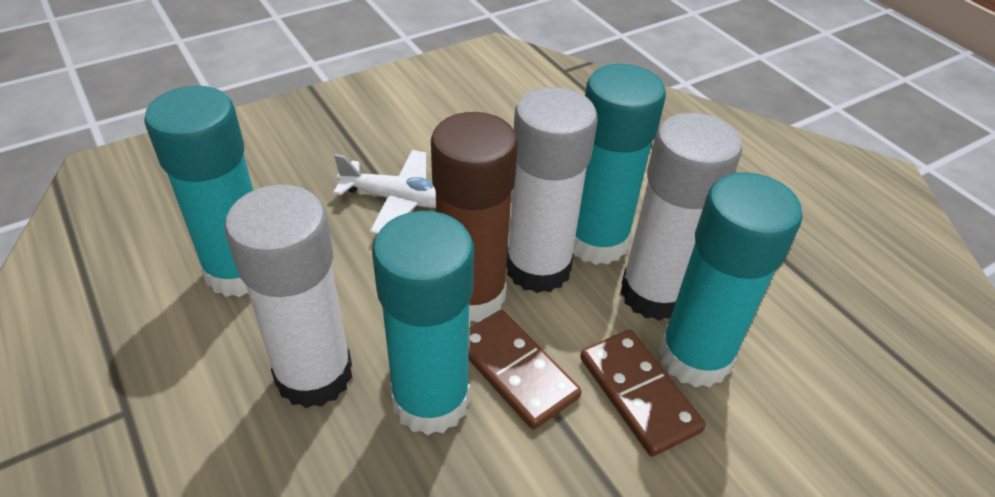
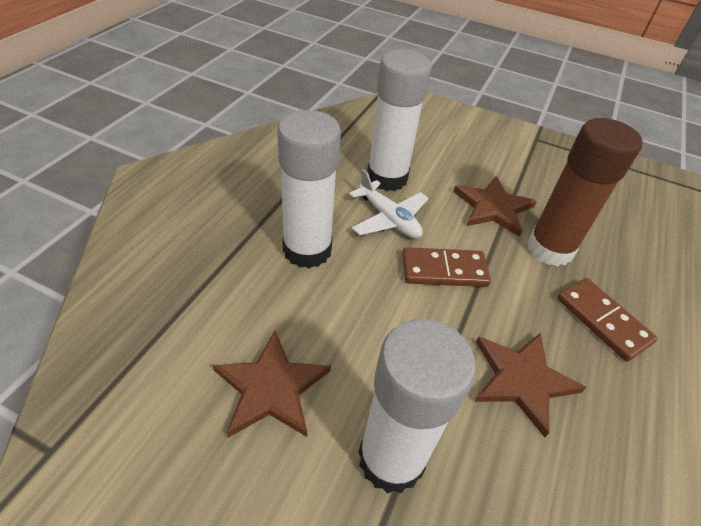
brown star: none = 0 -> [213,331,331,438] [453,176,537,237] [474,333,587,437] = 3
turquoise glue stick: [144,86,253,297] [372,211,474,435] [573,64,666,265] [658,172,803,388] = 4 -> none = 0

